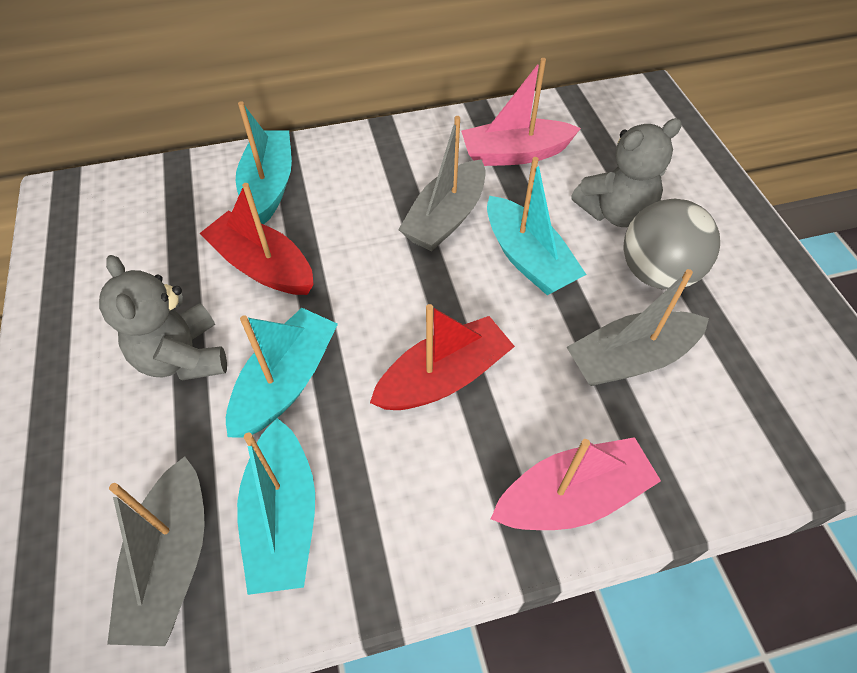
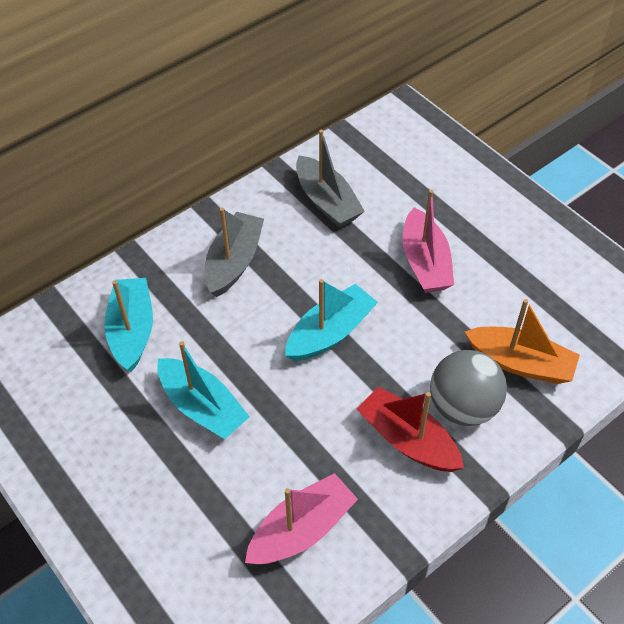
grey boat: [107,456,205,646] [398,116,485,251] [567,269,709,386] = 3 -> [205,208,264,297] [296,130,365,228] = 2
grey teddy bear: [99,255,227,380] [571,118,682,227] = 2 -> none = 0
orange boat: none = 0 -> [465,299,580,384] = 1
red boat: [199,183,314,295] [370,304,515,410] = 2 -> [357,387,464,472] = 1
turquoise boat: [226,308,338,437] [236,101,292,225] [237,418,315,595] [487,157,587,295] = 4 -> [104,278,153,372] [157,341,250,439] [285,279,378,361] = 3

